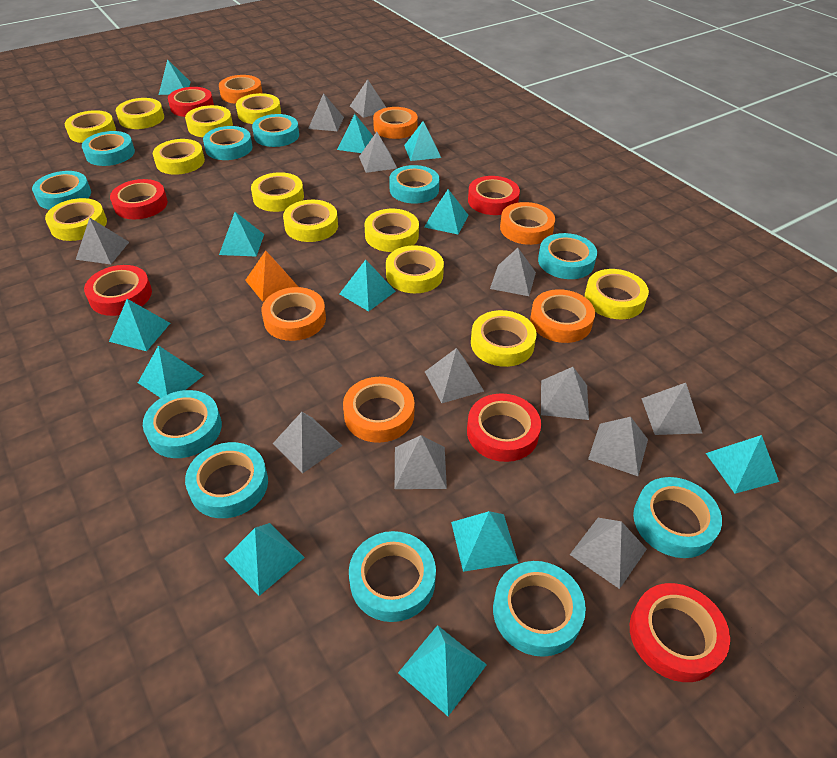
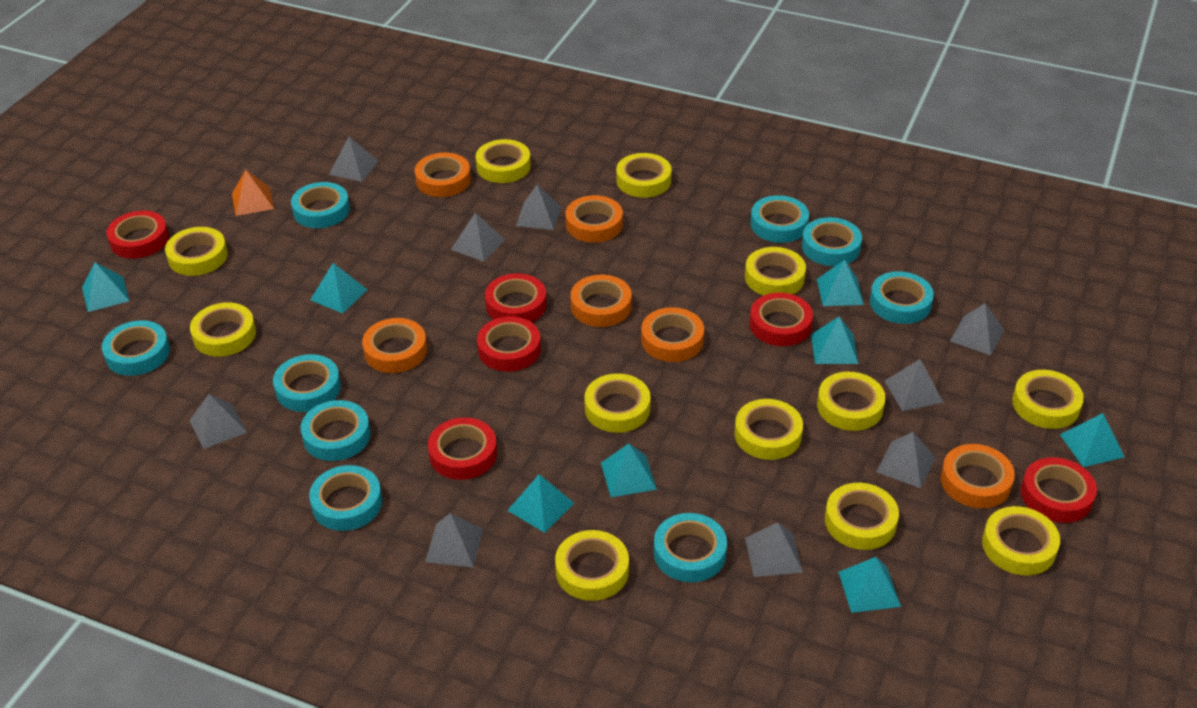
grey pyramid: [76,218,129,264] [273,412,342,474] [308,93,344,131] [350,79,386,118] [359,132,397,173] [395,435,447,489] [425,348,484,403] [490,248,536,296] [541,367,589,420] [570,518,647,589] [588,417,648,476] [641,383,702,435] = 12 -> [189,394,247,449] [329,137,378,182] [425,513,483,568] [451,213,505,262] [516,185,561,230] [745,522,803,577] [876,432,936,488] [885,359,944,411] [950,303,1004,355] = 9
turquoise pyramid: [109,299,170,351] [138,345,204,398] [159,59,191,95] [219,212,264,257] [224,523,305,596] [337,114,373,153] [340,260,396,312] [398,625,487,716] [404,121,441,161] [424,189,468,235] [451,511,518,572] [706,435,779,494] = 12 -> [82,262,130,312] [310,263,367,313] [507,474,574,533] [601,443,657,497] [811,317,858,364] [817,260,864,306] [838,557,901,613] [1060,413,1124,467] = 8
turquoise tape: [32,171,91,210] [82,131,135,166] [143,390,222,458] [185,442,268,518] [203,126,252,160] [252,114,299,147] [349,531,436,622] [389,165,439,203] [493,561,586,657] [538,233,597,279] [633,477,722,558] = 11 -> [102,320,170,376] [273,354,341,412] [291,182,350,228] [301,400,371,461] [309,465,382,531] [654,513,727,582] [750,195,809,243] [802,217,862,266] [870,271,934,324] = 9

